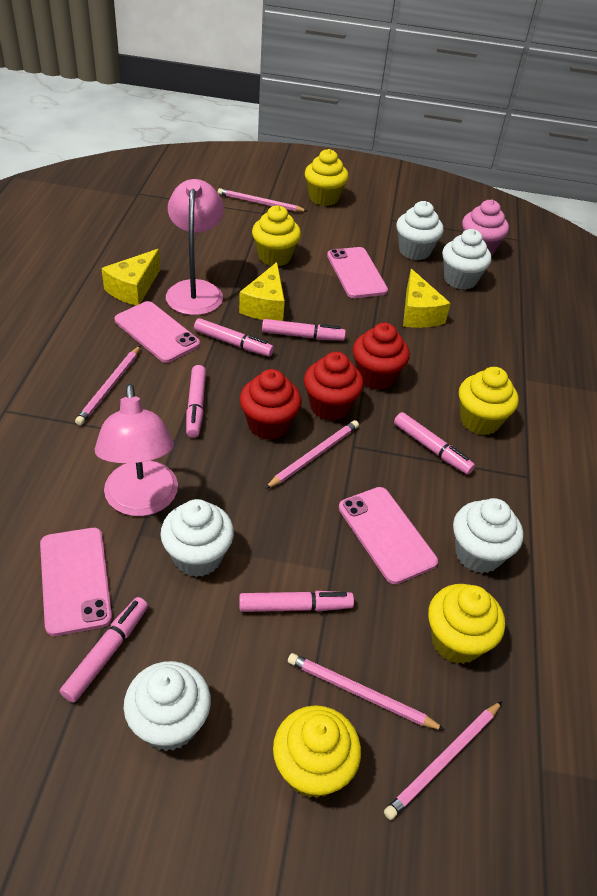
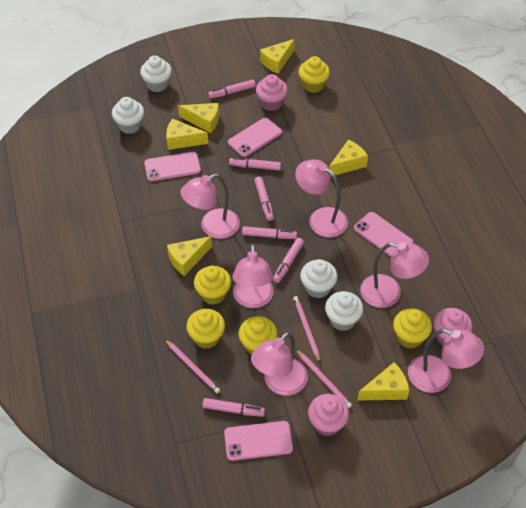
pink cupcake: [462,200,509,256] = 1 -> [256,74,288,111] [308,394,349,436] [433,308,473,345] = 3
pink lamp: [95,384,178,516] [166,179,224,315] = 2 -> [180,174,240,239] [232,243,274,308] [251,332,308,396] [295,159,348,237] [360,242,429,308] [408,329,484,393] = 6
pink pencil: [75,345,141,425] [218,188,307,212] [265,420,359,489] [288,653,445,730] [384,701,502,820] = 5 -> [165,339,220,393] [293,296,320,363] [296,349,352,408] = 3
red cupcake: [240,369,301,440] [304,352,364,421] [353,323,410,390] = 3 -> none = 0
white cupcake: [124,661,211,751] [160,499,234,577] [396,201,444,260] [442,229,492,290] [453,498,523,573] = 5 -> [112,97,144,134] [140,56,172,92] [300,259,338,298] [325,291,363,331] = 4
yellow cheese: [101,249,160,305] [239,262,285,321] [403,269,451,328] = 3 -> [166,119,208,150] [167,236,212,276] [178,103,219,133] [260,39,295,74] [329,140,368,176] [357,362,409,401] = 6

